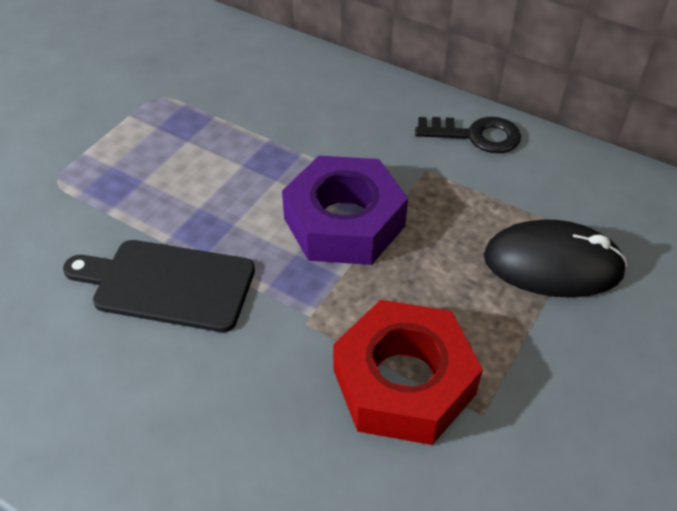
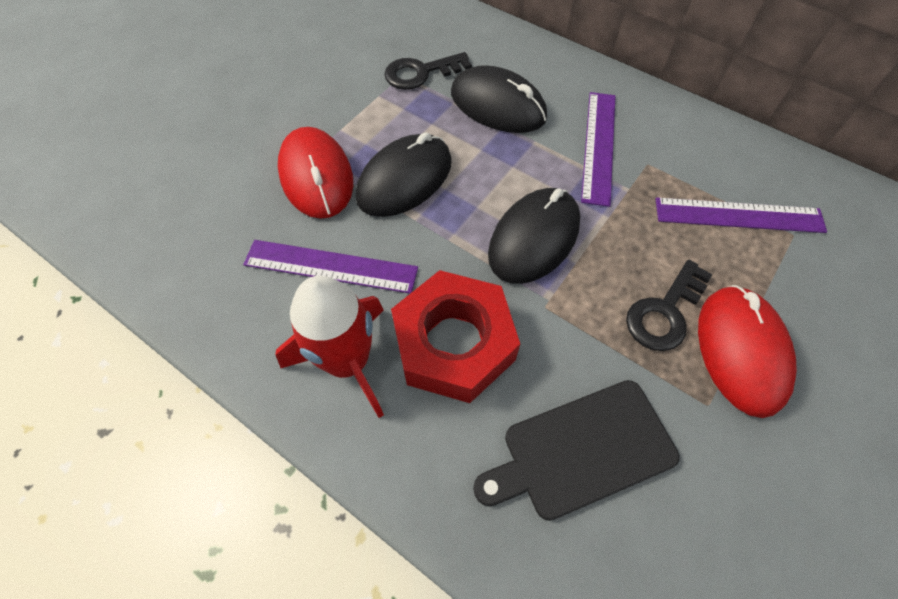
black key: [415,117,521,153] = 1 -> [384,52,472,90] [626,260,713,351] = 2
black mouse: [484,219,627,298] = 1 -> [356,132,452,217] [451,65,547,133] [488,188,580,284] = 3
purple nut: [282,156,408,265] = 1 -> none = 0
purple ruler: none = 0 -> [243,240,418,293] [581,92,616,207] [655,197,827,233] = 3
red mouse: none = 0 -> [278,127,353,219] [698,285,797,418] = 2
red rocket: none = 0 -> [276,276,384,418] = 1

